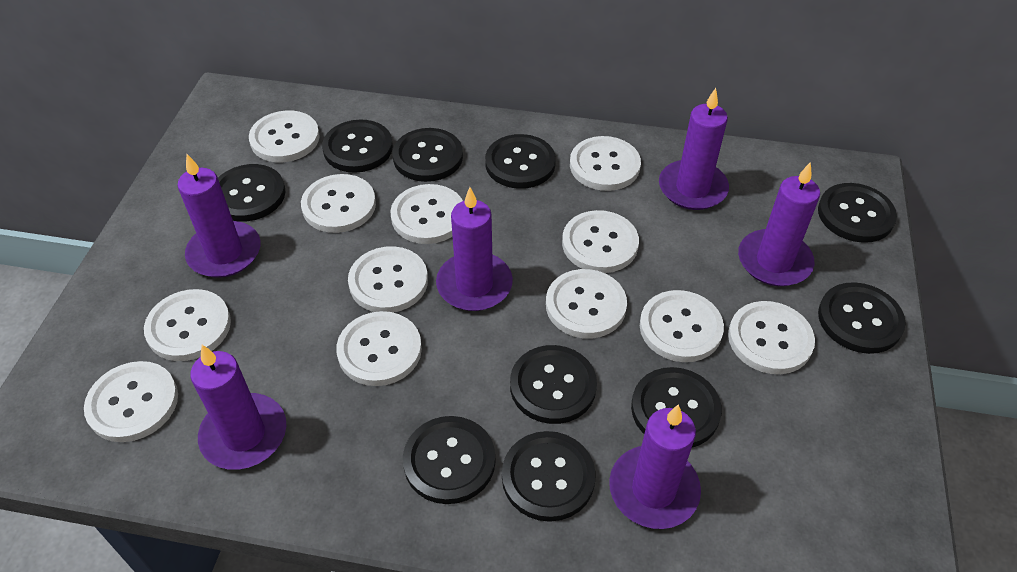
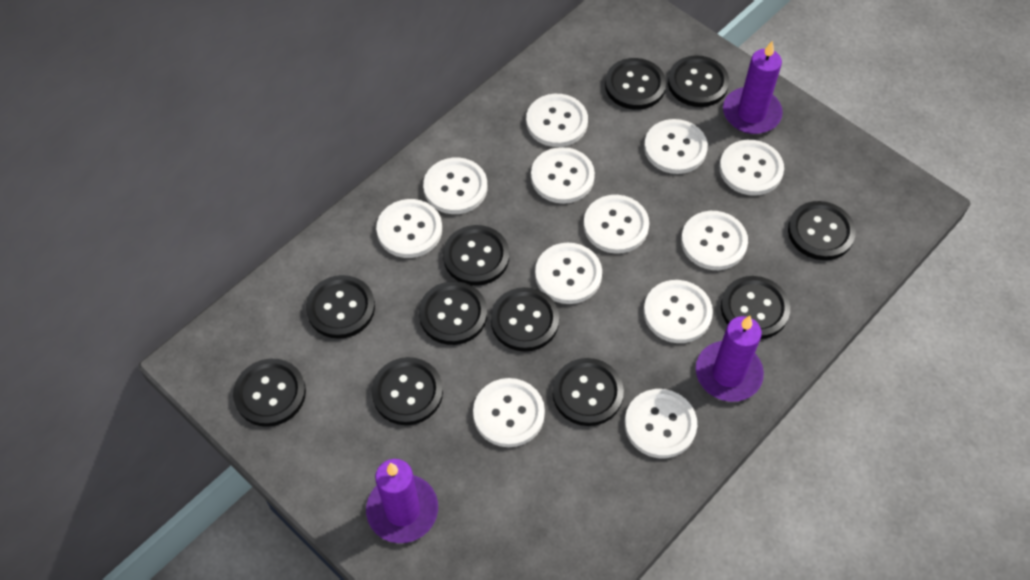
black button: [218,164,285,222] [322,120,393,173] [393,128,463,182] [403,416,495,504] [485,134,556,189] [502,431,596,522] [510,345,597,424] [631,367,722,448] [818,183,897,243] [818,282,906,354] = 10 -> [233,359,306,427] [306,275,375,339] [371,357,443,425] [419,281,487,345] [443,225,509,286] [491,287,559,352] [552,358,624,426] [605,58,666,110] [668,55,729,107] [721,276,790,339] [788,201,856,260] = 11
purple candle: [177,154,260,278] [190,345,286,470] [436,187,513,311] [609,404,701,529] [659,88,729,210] [738,162,820,286] = 6 -> [366,459,438,543] [696,316,764,402] [723,41,783,134] = 3

